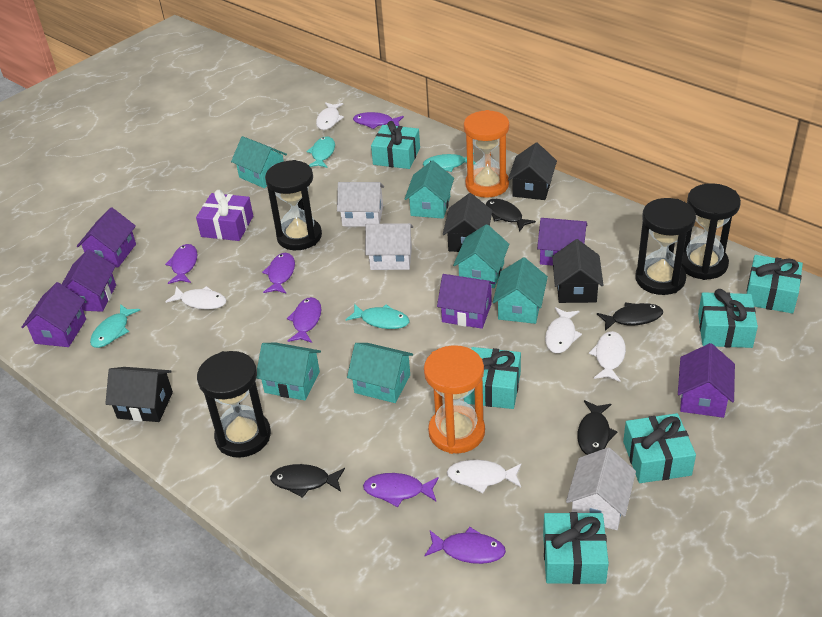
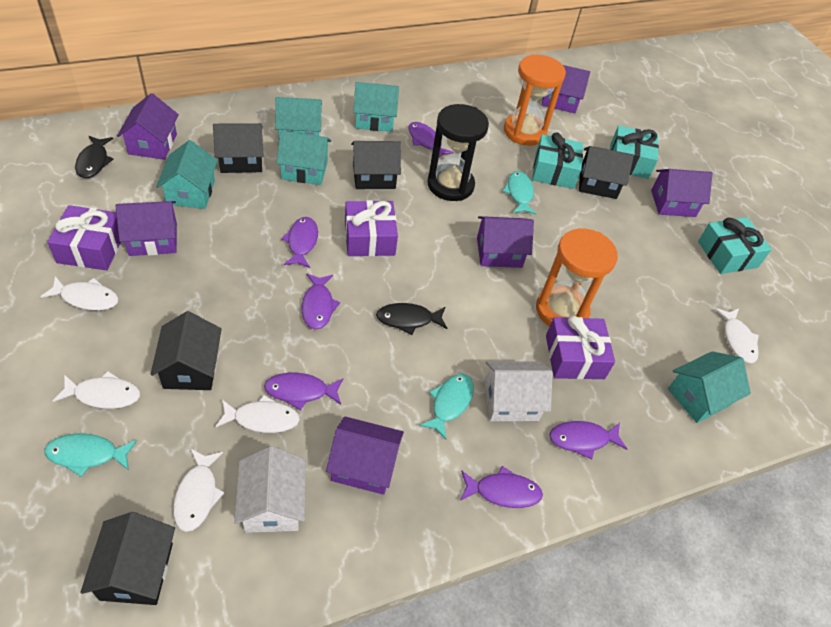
black fish: [270,464,345,498] [486,199,536,232] [577,400,617,455] [597,302,663,331] = 4 -> [75,136,114,178] [376,303,447,335] = 2
black hourglass: [197,351,271,458] [265,160,322,250] [635,198,696,295] [681,183,741,280] = 4 -> [427,104,489,201] = 1
black house: [105,367,173,422] [443,193,492,252] [508,143,557,200] [552,239,604,303] = 4 -> [80,512,175,605] [151,311,222,390] [213,123,264,173] [351,141,401,189] [579,146,634,199] = 5
purple gift: [196,190,253,241] = 1 -> [47,205,121,270] [345,200,398,256] [546,316,615,379] = 3
turquoise fish: [90,304,140,348] [307,136,335,168] [346,304,409,329] [423,153,476,172] = 4 -> [44,434,137,477] [419,374,474,440] [503,171,536,215] = 3
turquoise gift: [371,121,420,169] [464,347,521,409] [543,512,609,584] [623,413,696,483] [698,289,758,348] [747,255,803,314] = 6 -> [532,133,583,189] [610,125,659,179] [698,217,772,274] = 3
turquoise house: [231,136,287,188] [256,343,321,400] [347,343,413,403] [405,161,454,219] [453,224,509,288] [493,257,548,324] = 6 -> [156,140,218,209] [275,97,322,138] [276,130,331,185] [353,82,399,132] [668,351,751,423] = 5
white house: [337,182,384,227] [365,223,413,270] [566,448,636,530] = 3 -> [234,446,306,533] [484,361,553,421] = 2

